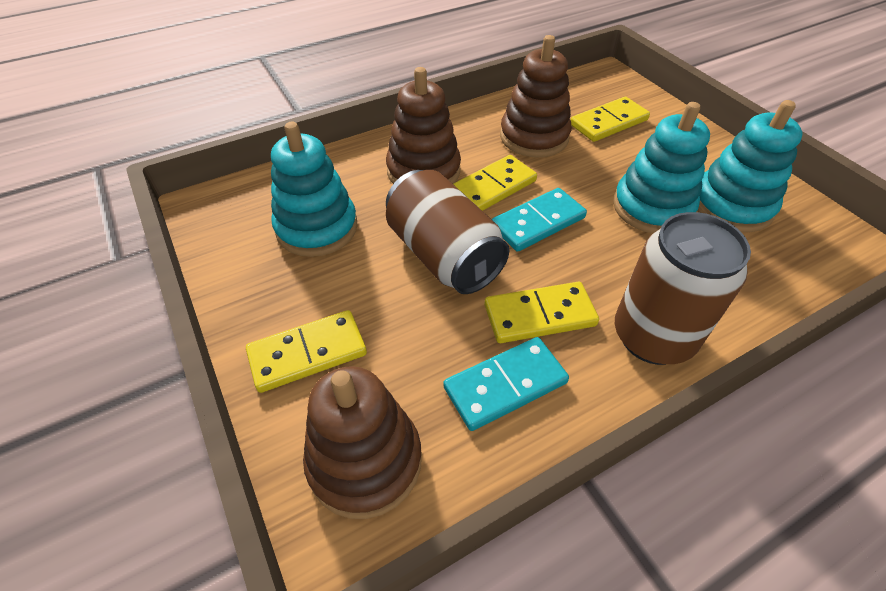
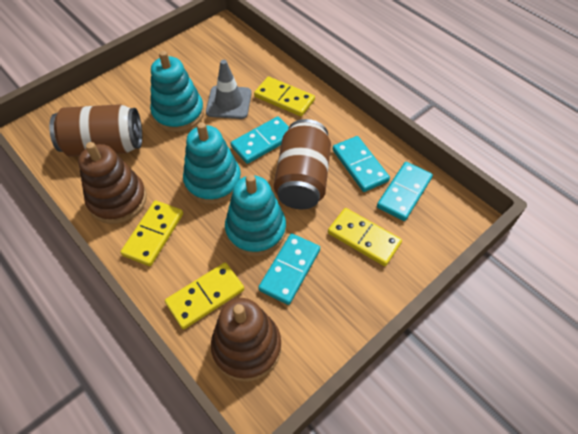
brown stacking toy: [303,366,422,519] [386,67,461,184] [500,35,571,158] = 3 -> [78,142,147,224] [211,298,281,382] = 2
grey traffic cone: none = 0 -> [206,60,252,119] = 1
turquoise domino: [443,337,569,431] [492,188,587,252] = 2 -> [231,116,289,164] [258,234,320,305] [333,136,390,192] [377,162,433,221] = 4

